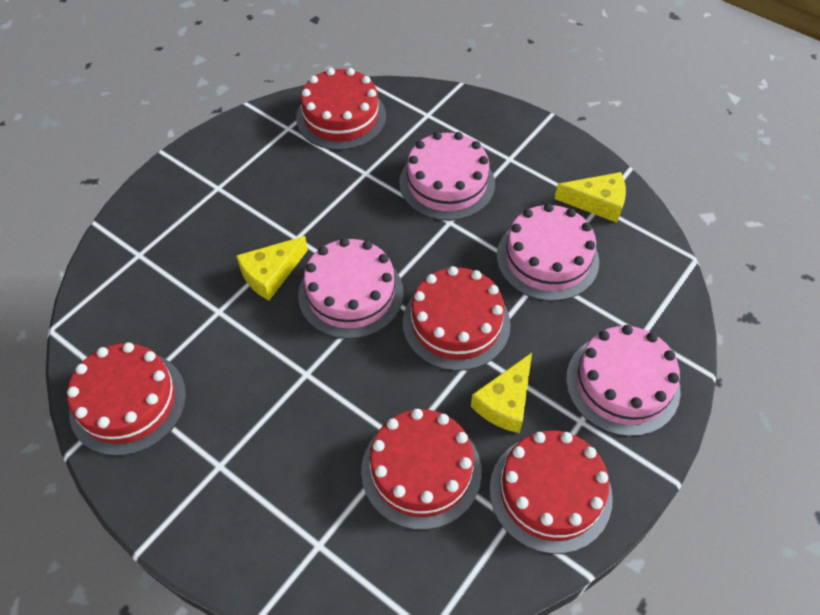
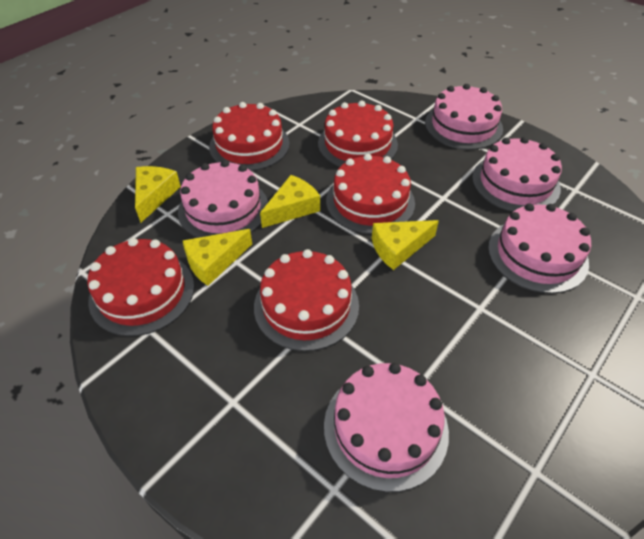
pink cake: [298,238,404,339] [399,132,495,221] [497,203,599,301] [566,325,681,436] = 4 -> [178,160,268,238] [324,363,449,492] [425,84,503,150] [472,137,562,212] [488,203,591,294] = 5
yellow cheese: [236,236,308,301] [471,353,532,433] [554,172,626,223] = 3 -> [135,166,181,223] [183,229,252,286] [260,175,320,228] [372,220,439,270] = 4

